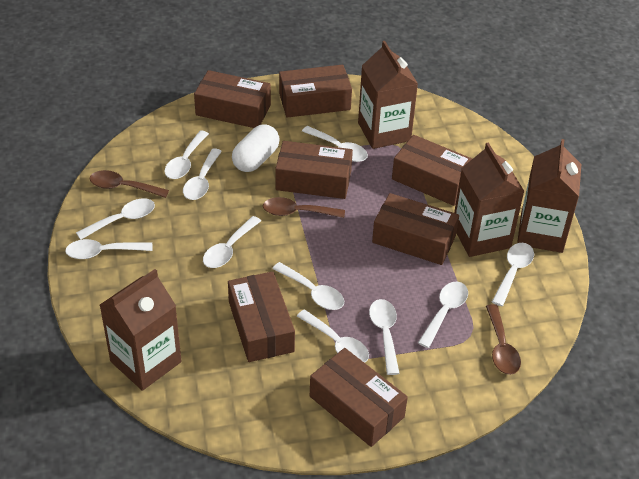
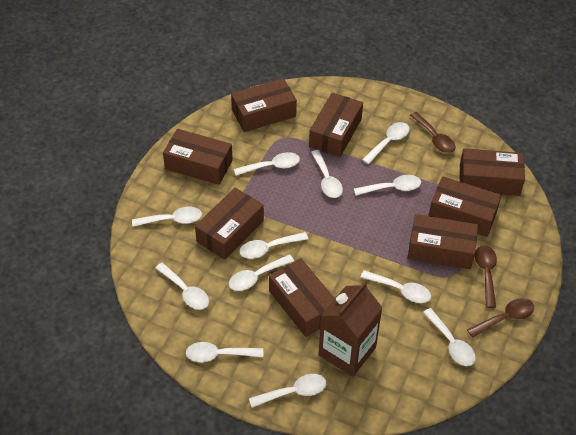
brown box: [194,70,271,128] [228,271,295,362] [275,141,353,199] [279,65,352,118] [310,348,408,447] [372,193,459,265] [392,135,472,206] = 7 -> [163,129,233,185] [195,188,264,260] [231,78,297,132] [269,258,335,337] [309,93,363,157] [408,214,478,269] [429,176,502,237] [460,148,525,196] = 8
brown carton: [100,269,181,391] [358,41,418,149] [454,142,525,257] [517,139,581,253] = 4 -> [318,281,382,377] = 1
white capsule: [232,124,280,172] = 1 -> none = 0
white spoon: [65,239,153,259] [76,198,155,240] [164,131,209,179] [183,148,222,200] [203,216,261,268] [272,262,344,310] [297,309,369,363] [302,126,368,162] [369,299,400,375] [418,282,468,348] [492,243,534,306] = 11 -> [132,207,202,227] [155,263,209,310] [186,342,263,362] [229,254,294,291] [234,152,300,176] [240,232,308,259] [249,374,327,408] [311,150,343,198] [354,175,421,196] [360,270,431,303] [362,122,409,164] [423,308,476,366] = 12

